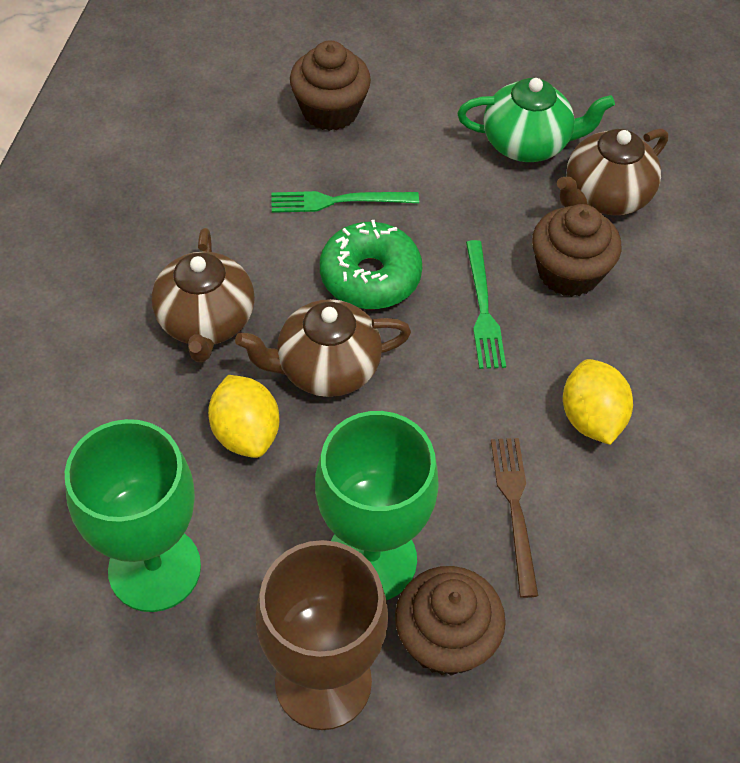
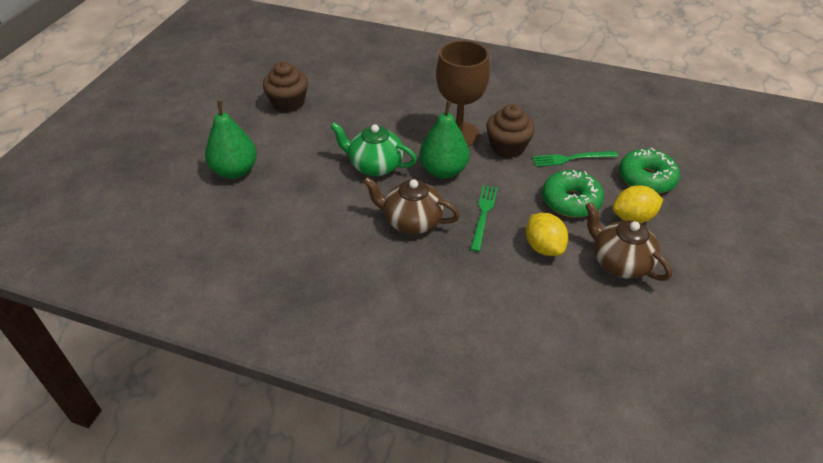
brown cupcake: [290,40,371,131] [395,566,506,676] [532,204,621,297] = 3 -> [263,61,308,113] [486,104,535,158] = 2
brown fork: [491,438,538,598] = 1 -> none = 0
brown teapot: [152,228,255,362] [235,299,411,397] [557,129,668,215] = 3 -> [363,177,460,234] [585,202,672,281] = 2
green donut: [320,220,422,309] = 1 -> [542,170,604,218] [619,148,680,194] = 2
green goblet: [65,419,201,612] [315,411,439,600] = 2 -> none = 0
green pear: none = 0 -> [205,101,257,179] [419,101,469,179] = 2

